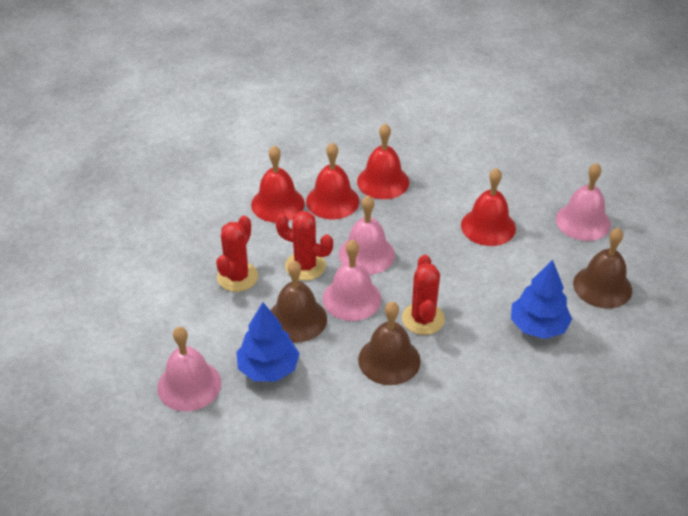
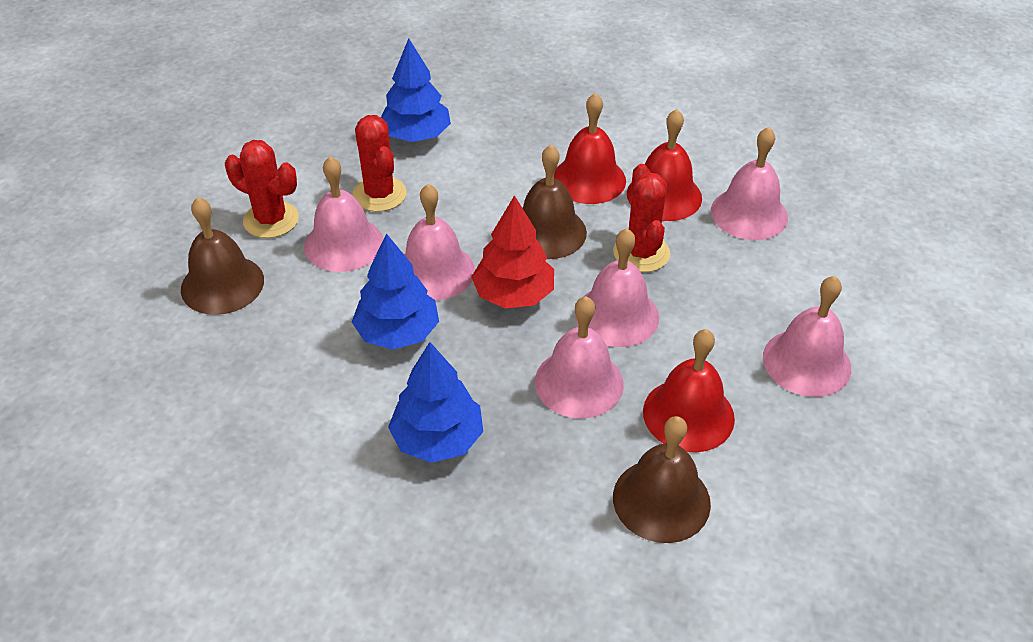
blue tree: [236,302,300,382] [511,260,572,339] = 2 -> [352,233,439,349] [381,38,451,142] [388,342,483,463] = 3
pink bell: [157,327,221,411] [323,240,381,321] [339,195,395,275] [556,163,611,241] = 4 -> [304,157,383,272] [404,184,475,301] [535,296,624,418] [575,228,659,347] [711,127,788,240] [763,276,851,397] = 6
red bell: [251,145,305,222] [306,143,359,219] [357,123,409,199] [461,168,516,246] = 4 -> [554,93,626,204] [627,109,702,221] [643,329,735,452] = 3
red tree: none = 0 -> [471,195,554,308] = 1

